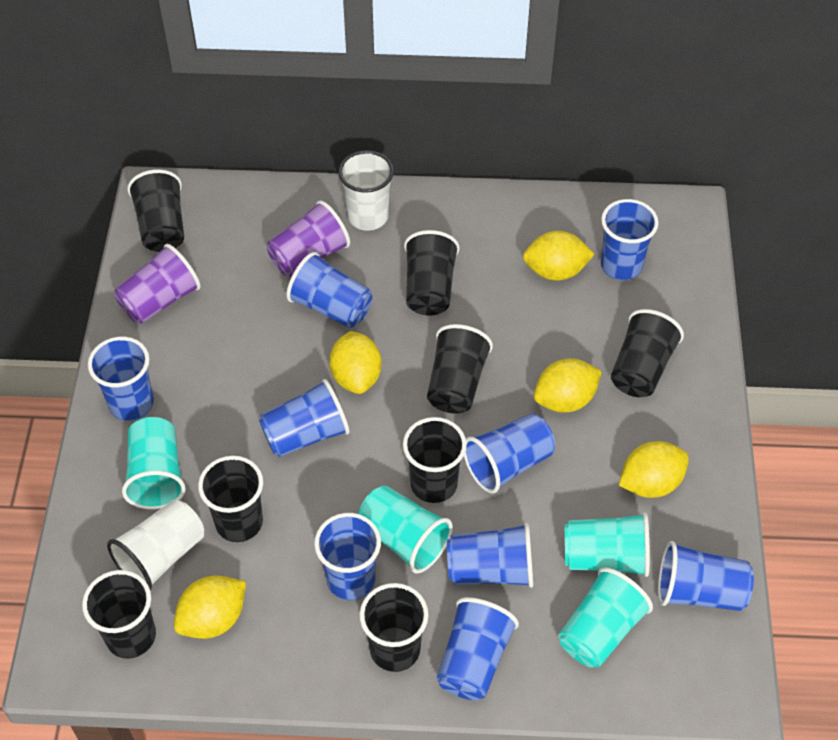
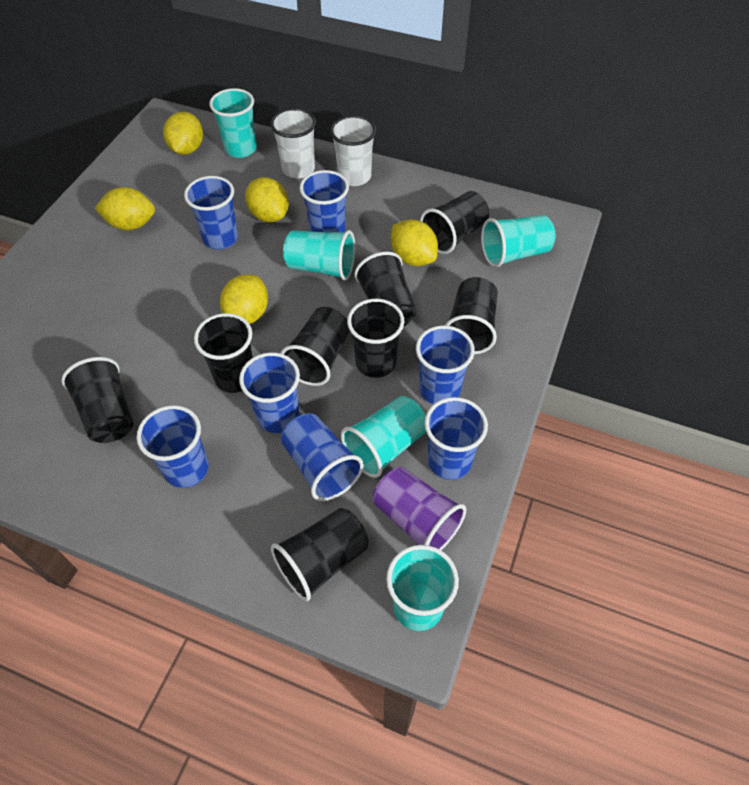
blue cup: [88,337,154,421] [259,379,350,457] [286,252,372,328] [314,513,381,600] [436,597,519,700] [447,523,533,588] [464,414,555,493] [601,199,659,280] [658,541,754,611] = 9 -> [137,405,209,488] [184,176,238,250] [239,352,300,433] [281,413,364,501] [300,170,349,232] [416,325,475,405] [424,397,488,480] = 7
purple cup: [114,244,201,324] [267,200,350,277] = 2 -> [373,467,466,550] = 1
turquoise cup: [122,417,186,509] [358,485,453,574] [559,567,653,668] [565,512,650,577] = 4 -> [209,88,257,158] [283,230,355,280] [341,396,426,478] [386,545,459,631] [481,215,555,268] = 5

